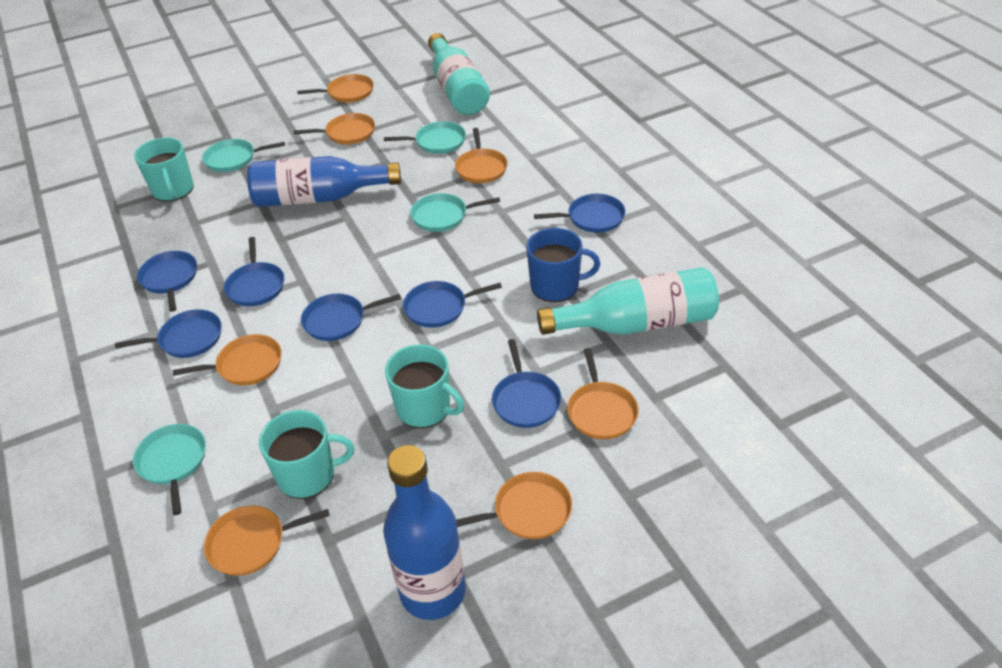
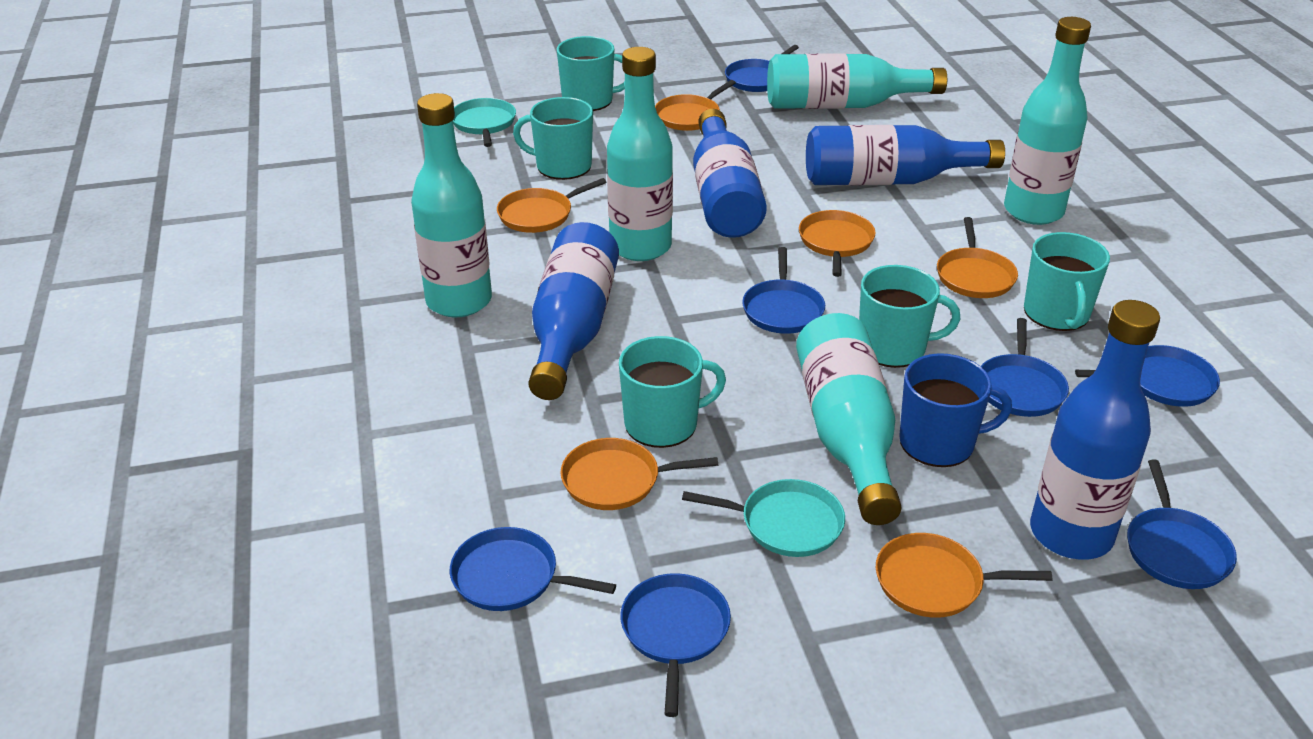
blue bottle: [247,156,401,207] [383,445,466,620] = 2 -> [528,222,619,400] [693,109,767,238] [806,125,1005,185] [1030,300,1160,560] = 4
orange pan: [173,334,282,386] [204,505,330,576] [294,113,375,144] [297,74,374,103] [455,128,508,183] [456,472,572,539] [567,348,639,439] = 7 -> [497,178,607,233] [560,438,718,510] [655,80,736,131] [799,210,876,277] [876,533,1052,618] [937,217,1018,298] = 6
turquoise bottle: [428,33,490,115] [537,267,719,335] = 2 -> [411,93,492,317] [607,47,673,261] [767,54,947,109] [796,313,902,525] [1004,17,1091,225] = 5
turquoise mug: [134,137,194,202] [259,410,354,499] [385,344,464,428] = 3 -> [513,97,593,180] [557,36,625,111] [619,336,726,448] [859,265,960,368] [1024,232,1110,331] = 5
turquoise pan: [133,424,206,515] [202,139,285,172] [384,121,466,154] [410,193,500,232] = 4 -> [453,98,516,147] [682,479,845,557] = 2

